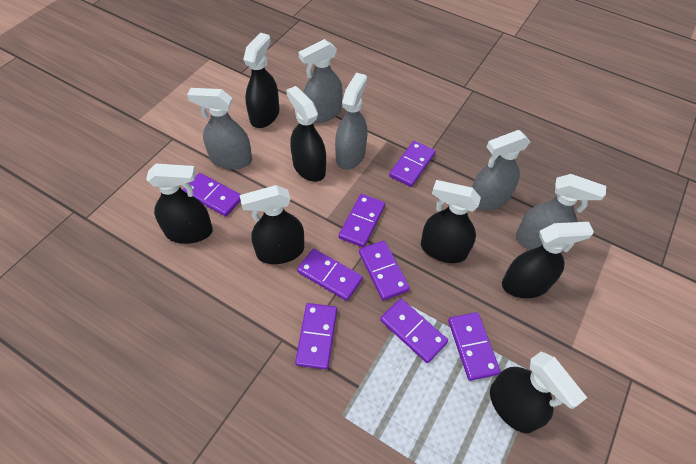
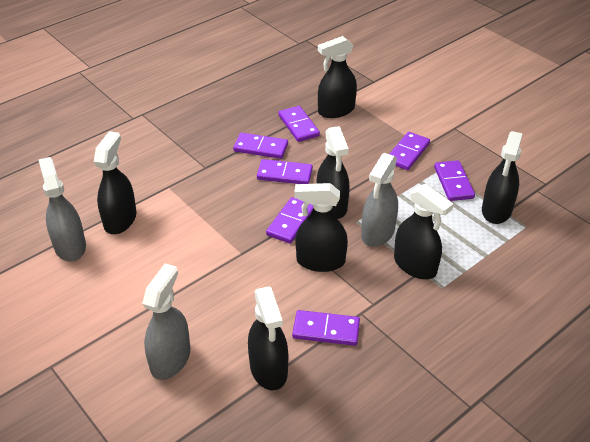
grey spray bottle: [187,88,252,170] [298,39,343,123] [335,73,367,170] [472,130,530,211] [516,174,606,250] = 5 -> [39,157,86,262] [142,263,190,380] [361,153,398,247] = 3
purple domino: [183,173,241,217] [295,303,337,370] [297,249,363,301] [339,194,385,247] [359,241,410,300] [380,299,448,363] [389,141,436,187] [448,312,501,381] = 8 -> [233,133,288,159] [257,159,313,184] [266,197,313,244] [278,106,320,142] [292,310,360,346] [390,132,430,170] [434,160,475,201] = 7

